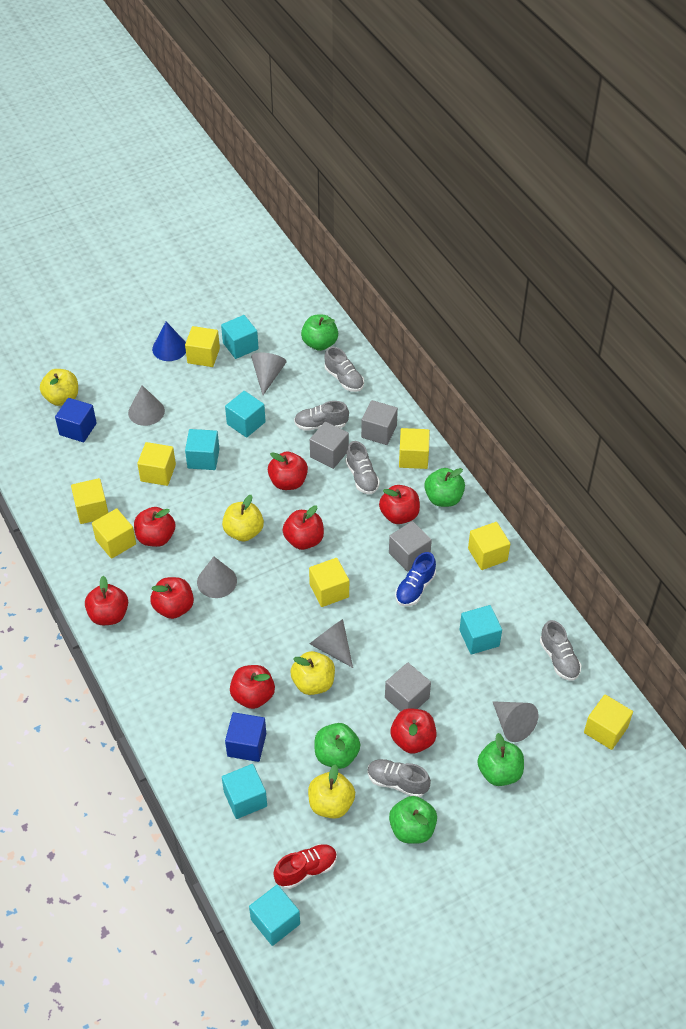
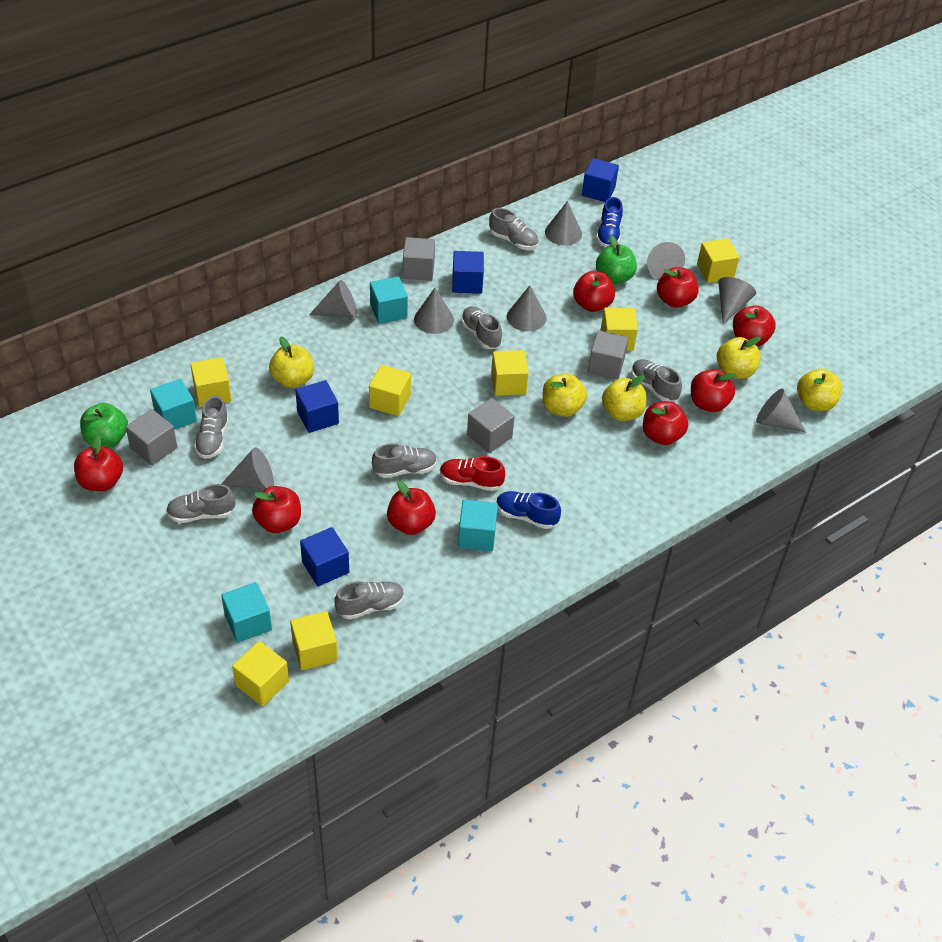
blue cone: [152,322,186,361] = 1 -> none = 0
blue cube: [55,398,97,442] [225,712,266,762] = 2 -> [295,380,339,433] [300,527,349,586] [452,251,484,294] [582,158,619,202] = 4
blue shoe: [395,552,436,606] = 1 -> [496,491,561,529] [596,197,623,247] = 2
green apple: [301,315,338,351] [314,723,360,769] [389,796,437,844] [424,468,465,507] [478,733,524,786] = 5 -> [80,403,128,448] [596,235,637,284] = 2
grey cone: [128,385,165,426] [197,557,237,598] [251,353,287,395] [310,619,353,668] [492,701,538,742] = 5 -> [221,447,274,489] [309,280,357,318] [414,288,454,334] [507,286,547,331] [545,201,582,246] [647,242,685,279] [718,277,756,324] [756,389,806,433] = 8
grey shoe: [294,401,349,431] [324,347,364,392] [346,441,380,494] [368,759,431,797] [540,620,581,680] = 5 -> [166,484,235,523] [194,396,229,459] [334,581,404,619] [372,443,437,478] [461,306,502,349] [489,208,539,250] [631,359,682,402] = 7
turquoise cube: [185,429,219,470] [221,315,259,359] [222,764,267,819] [225,391,266,438] [249,885,300,946] [459,605,502,654] = 6 -> [150,379,197,430] [221,582,272,643] [370,277,408,324] [458,500,498,551] = 4
yellow apple: [40,369,78,406] [222,495,264,541] [290,651,335,695] [308,764,355,819] = 4 -> [269,337,314,388] [543,373,587,417] [602,375,647,421] [717,337,761,379] [797,368,842,411] = 5
yellow cube: [71,478,108,524] [92,508,136,559] [137,442,176,486] [185,326,220,367] [309,558,349,607] [399,428,430,469] [468,522,510,570] [584,694,633,750] = 8 -> [190,357,231,407] [232,641,289,706] [290,611,338,670] [369,365,411,416] [491,350,529,396] [601,307,638,351] [697,238,740,283] = 7

